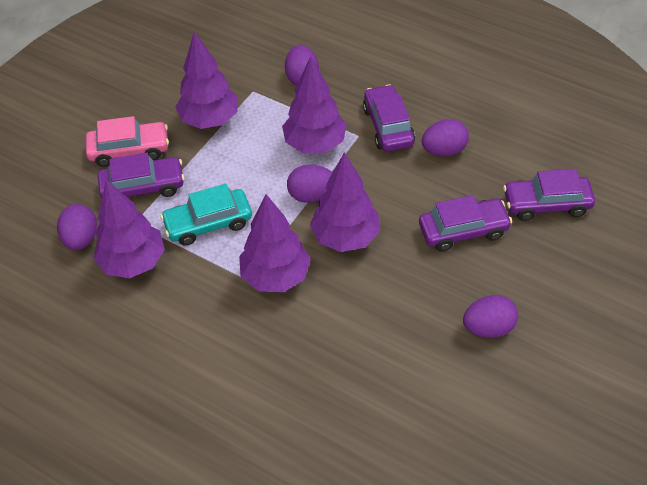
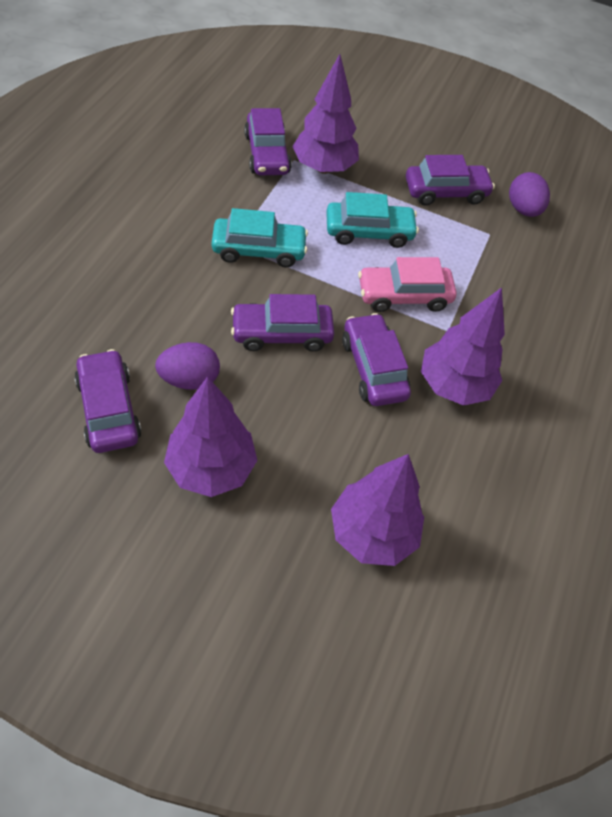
purple car: [98,153,185,198] [363,84,415,151] [419,195,512,252] [503,169,595,221] = 4 -> [74,349,141,453] [231,294,334,351] [244,108,292,176] [342,313,411,406] [406,155,495,206] = 5
purple egg: [57,204,97,250] [285,45,319,85] [287,165,333,203] [422,119,469,156] [463,295,518,338] = 5 -> [155,342,220,390] [509,172,550,217] = 2
purple tree: [93,180,165,278] [176,32,238,129] [239,194,311,292] [282,56,347,153] [310,152,380,252] = 5 -> [164,376,257,497] [292,54,359,174] [331,454,424,566] [421,287,505,406] = 4
turquoise car: [160,184,252,246] = 1 -> [212,208,308,267] [326,192,419,248] = 2

